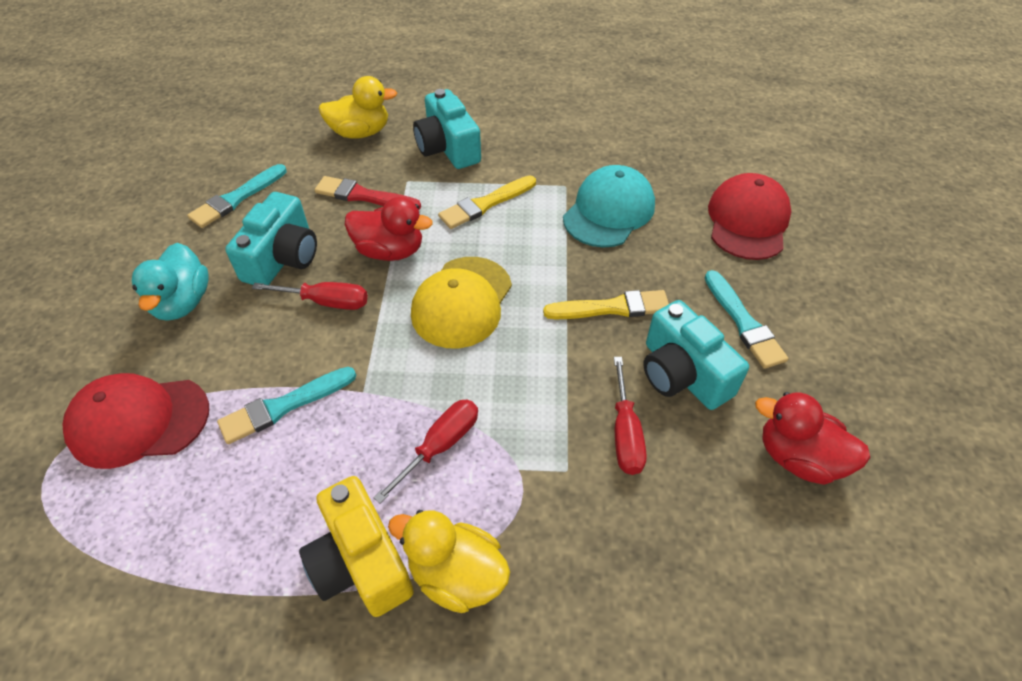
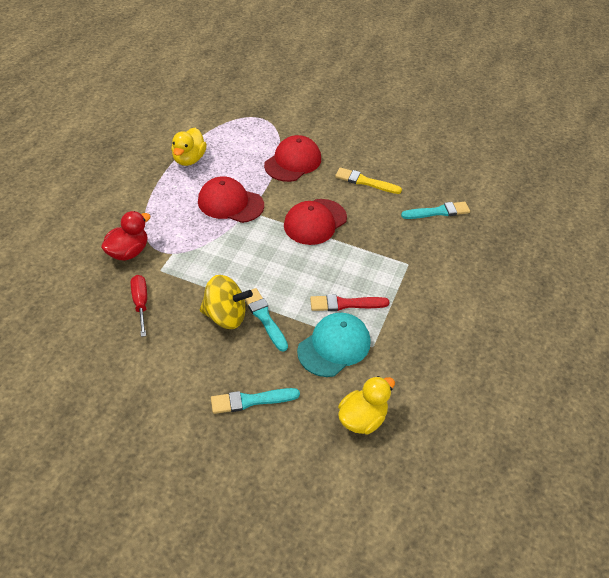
red cap: [62,373,209,469] [708,173,791,260] = 2 -> [198,176,264,223] [264,135,321,182] [284,199,347,245] = 3
red duck: [345,197,433,261] [755,392,871,485] = 2 -> [101,211,151,261] = 1
red screwdriver: [252,282,368,310] [374,399,478,504] [614,357,647,475] = 3 -> [131,275,147,337] = 1
turquoise camera: [225,192,317,285] [413,89,481,169] [643,300,749,410] = 3 -> none = 0
turquoise duck: [132,243,209,321] = 1 -> none = 0
yellow brush: [438,175,536,229] [543,290,669,319] = 2 -> [335,167,402,194] = 1
yellow camera: [299,476,414,617] = 1 -> none = 0
yellow cap: [411,257,512,348] = 1 -> none = 0
yellow spinning top: none = 0 -> [200,275,253,329] = 1

